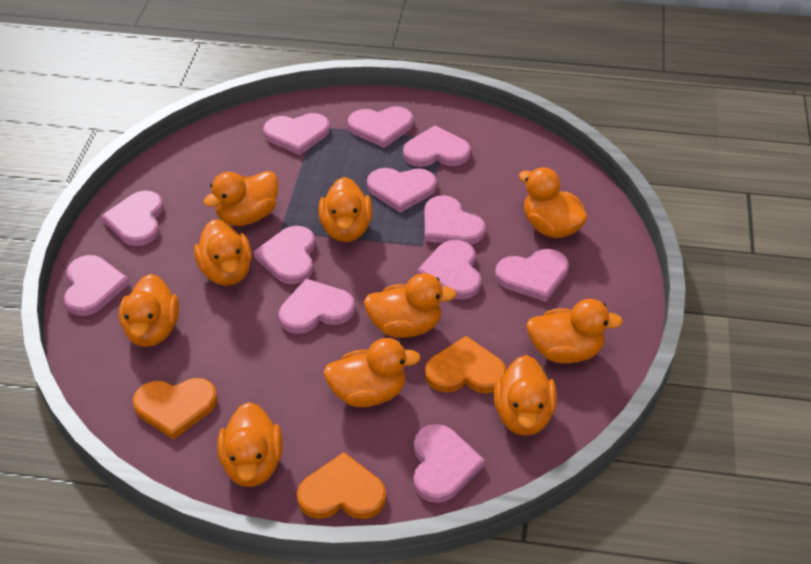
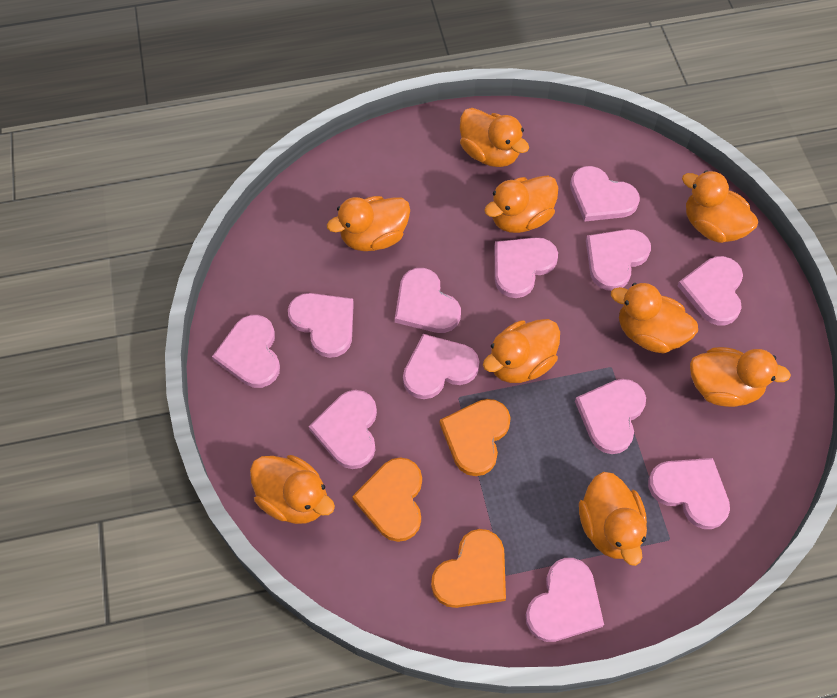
orange duck: [119,274,179,347] [194,219,252,286] [203,171,278,226] [217,402,283,487] [318,177,372,242] [323,338,421,407] [364,273,457,338] [494,355,557,436] [519,167,588,238] [526,299,623,363] = 10 -> [250,455,335,524] [327,196,410,251] [460,108,529,167] [483,319,560,383] [484,176,558,233] [579,472,647,566] [611,283,698,354] [682,170,758,243] [690,347,791,407] = 9

